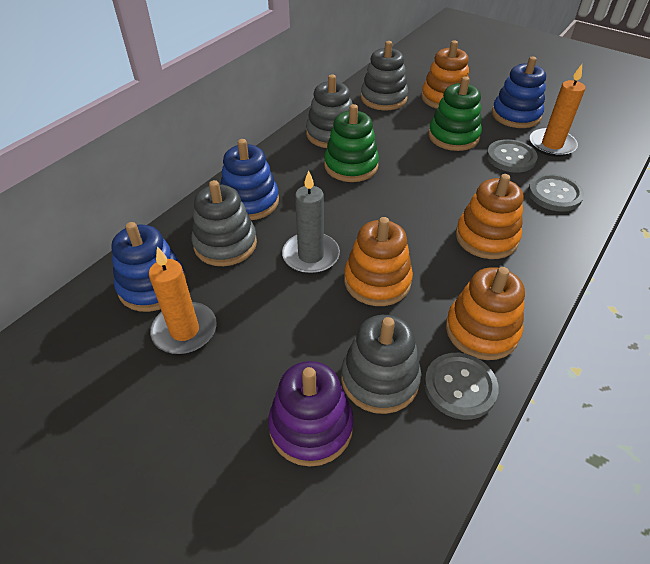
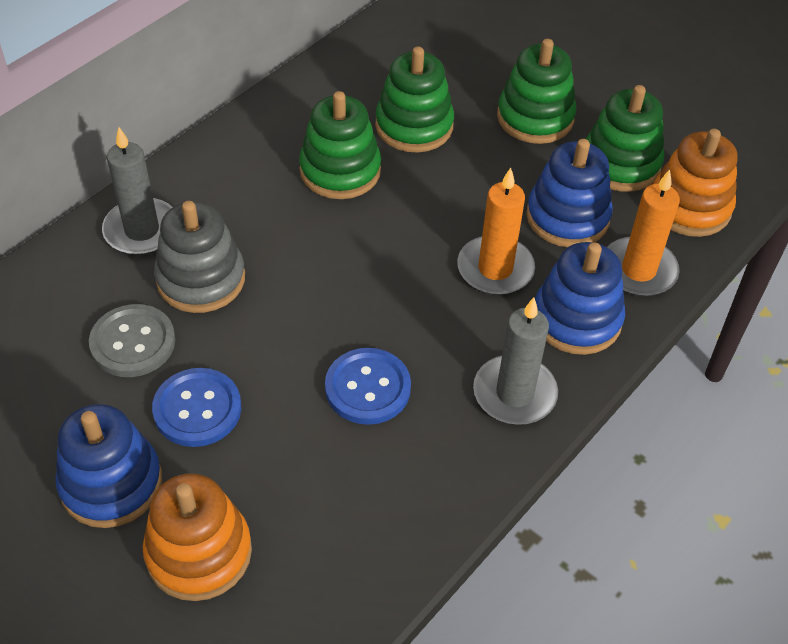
blue button: none = 0 -> [152,368,241,447] [325,348,411,425] = 2
green stacking toy: [324,104,379,182] [429,76,482,151] = 2 -> [299,91,381,199] [375,47,454,153] [497,39,576,144] [586,85,664,192] = 4
grey button: [424,353,499,420] [487,139,538,173] [528,174,584,212] = 3 -> [89,304,175,377] = 1
grey candle: [282,171,340,274] = 1 -> [102,127,173,255] [473,297,558,425] = 2
grey stacking toy: [192,180,257,266] [306,74,353,148] [341,315,421,414] [361,41,408,110] = 4 -> [154,201,245,313] = 1
orange stacking toy: [344,217,413,306] [421,41,469,109] [446,267,525,360] [456,174,524,259] = 4 -> [143,474,252,601] [653,129,738,237] = 2
purple stacking toy: [268,361,354,467] = 1 -> none = 0

